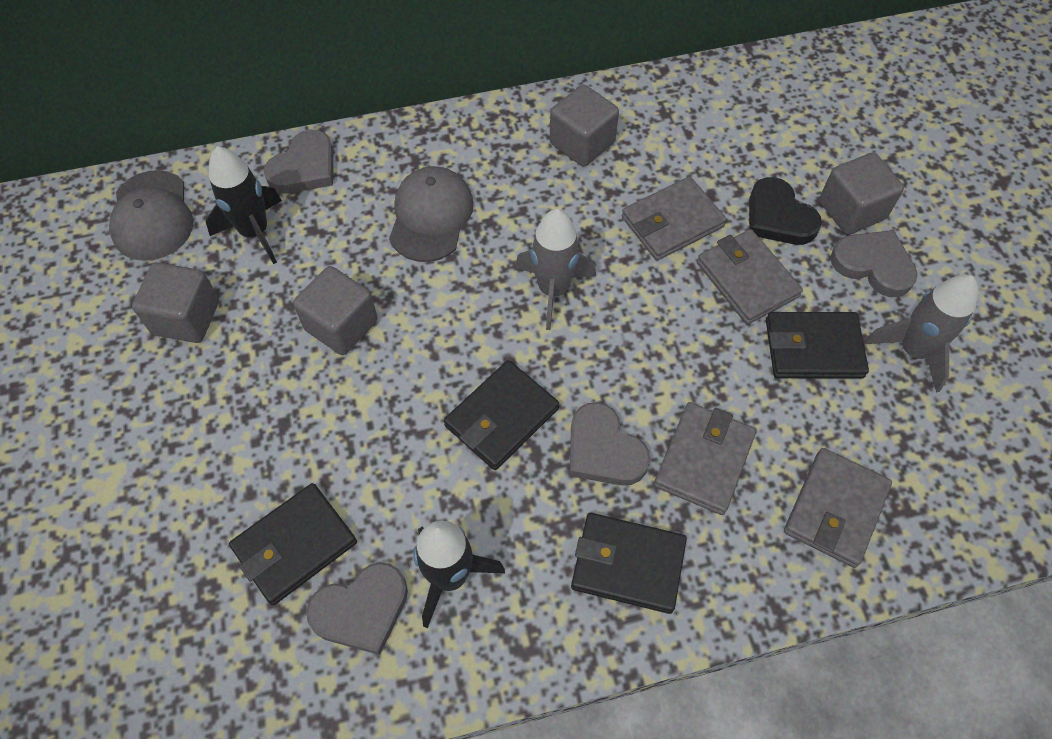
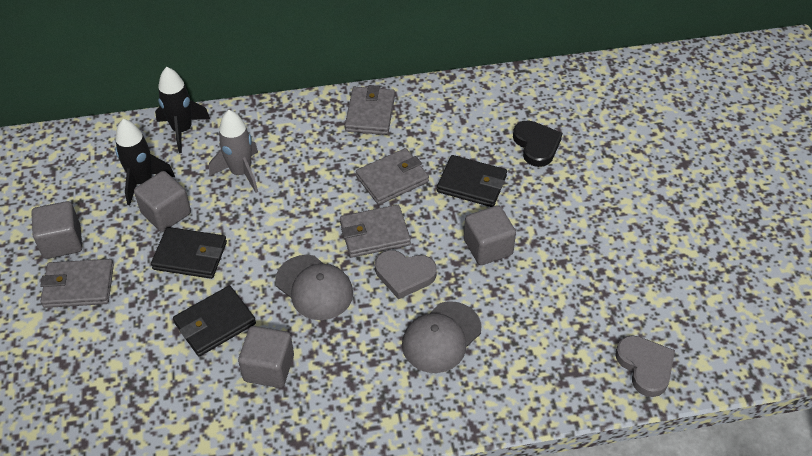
black wallet: [229,483,357,605] [444,360,559,470] [571,513,687,614] [766,312,869,378] = 4 -> [151,227,227,279] [173,286,256,356] [437,155,507,207] = 3
grey heart: [263,130,333,193] [306,562,408,655] [570,402,650,486] [830,230,918,297] = 4 -> [375,250,437,299] [615,335,675,397] = 2
grey rocket: [515,209,596,330] [864,275,978,393] = 2 -> [209,110,258,193] = 1

